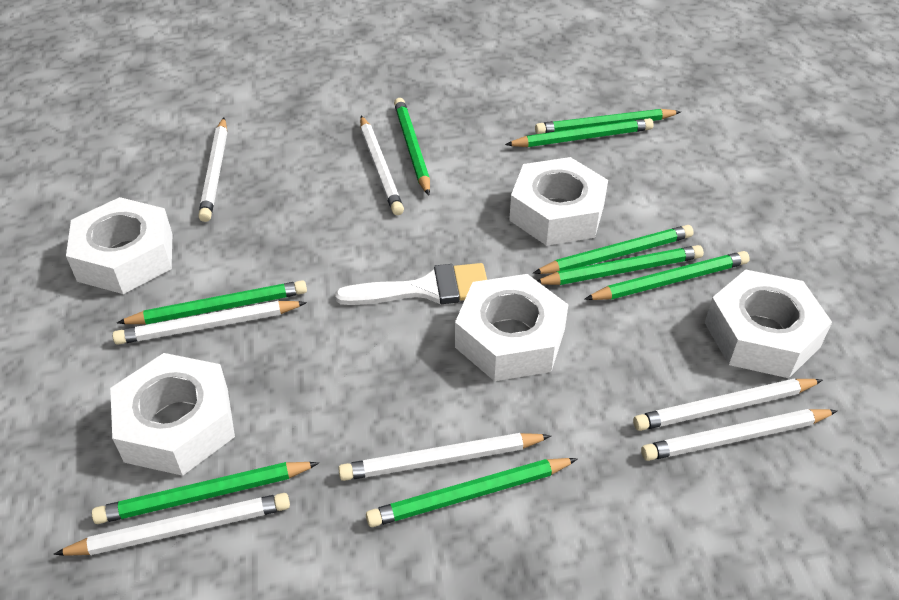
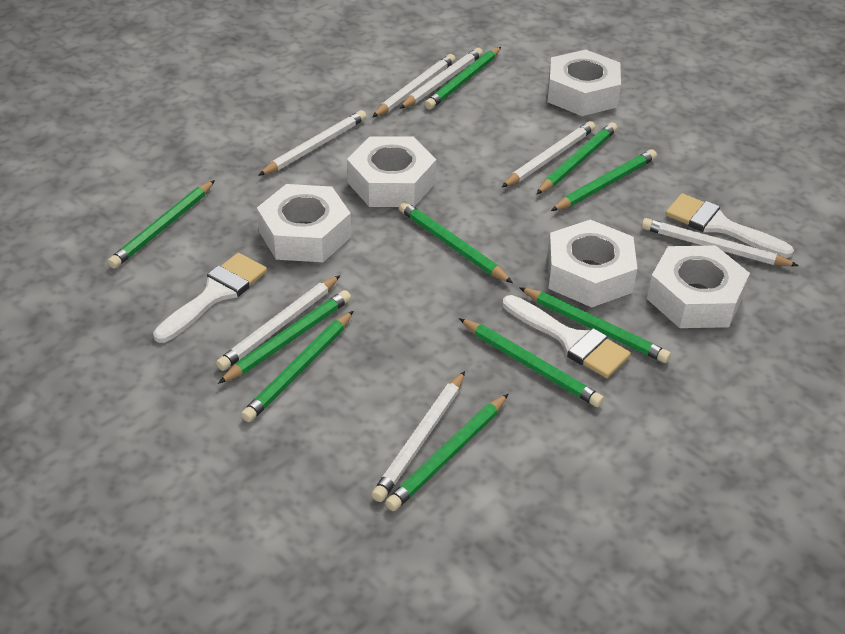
green pencil: [92,462,319,524] [117,280,307,325] [366,458,578,527] [394,98,430,196] [505,118,654,147] [533,225,694,274] [535,109,681,134] [537,245,704,285] [584,251,750,300] = 9 -> [108,180,215,269] [218,290,351,384] [241,311,353,422] [385,394,508,511] [399,201,513,283] [424,47,501,109] [459,318,604,407] [519,287,671,363] [536,122,617,194] [551,149,657,211] = 10
white brush: [335,263,487,305] = 1 -> [153,253,267,343] [503,295,631,378] [666,193,794,258] = 3

